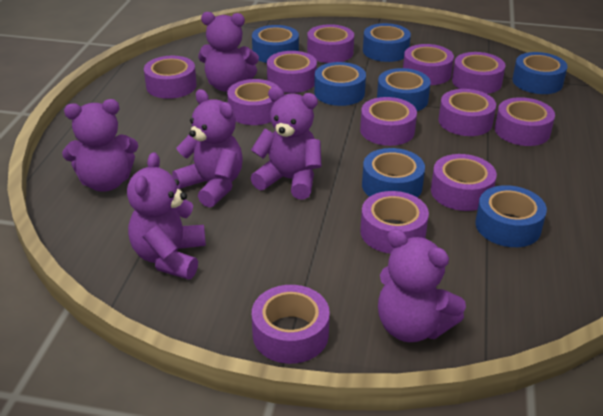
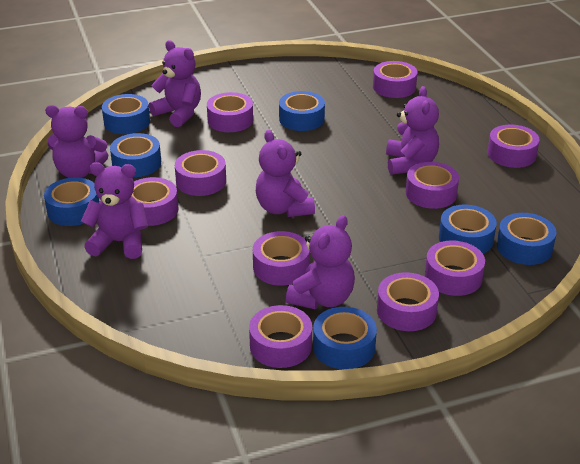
purple tape: [144,56,197,99] [227,79,279,125] [252,285,330,364] [267,51,317,93] [307,24,354,63] [360,97,417,146] [360,191,429,254] [403,44,454,85] [431,154,497,211] [439,89,496,136] [452,52,505,94] [495,97,555,146] = 12 -> [132,177,179,226] [175,150,226,196] [207,92,253,132] [249,305,312,368] [253,231,310,286] [373,61,417,98] [377,272,439,331] [406,162,459,209] [425,240,485,296] [487,125,539,168] = 10

